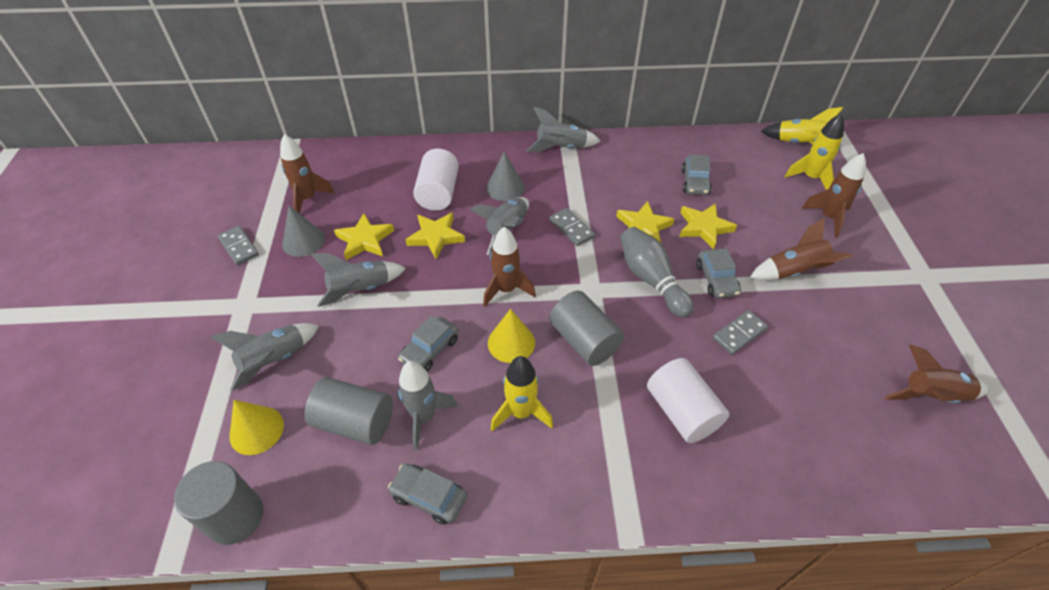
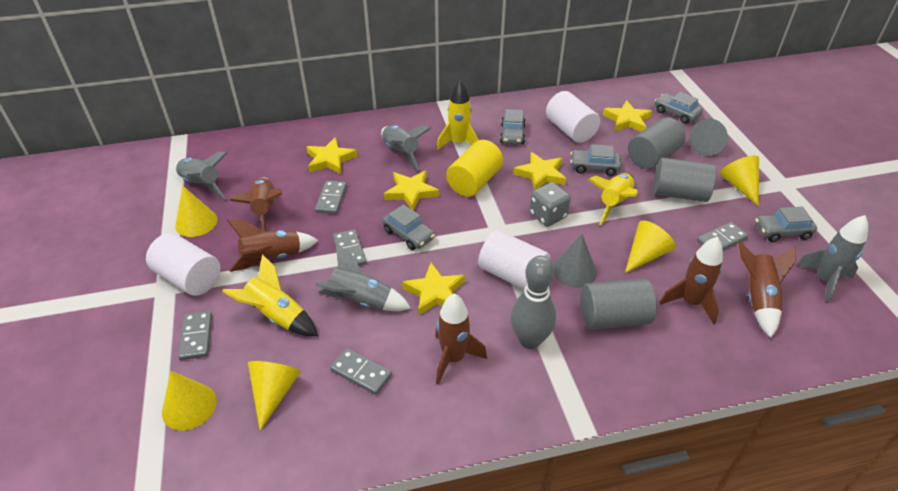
grey car: [388,463,467,525] [398,315,459,372] [682,154,712,195] [696,248,741,298] = 4 -> [382,204,435,250] [500,109,526,144] [570,144,621,176] [655,92,703,124] [755,207,817,242] = 5
grey dice: none = 0 -> [529,182,571,226] = 1
grey domino: [218,226,259,265] [549,208,595,246] [713,310,768,355] = 3 -> [178,311,212,360] [315,181,347,214] [330,348,392,395] [333,229,367,266] [697,222,748,250] = 5
grey rocket: [211,323,319,391] [311,253,406,307] [397,361,458,450] [469,197,529,256] [526,107,600,152] = 5 -> [174,152,228,199] [315,245,411,311] [381,125,432,171] [797,215,868,304] = 4
white cylinder: [413,148,459,211] [647,358,729,443] = 2 -> [146,233,221,296] [478,230,550,289] [546,91,600,143] = 3
yellow cone: [229,400,284,455] [488,309,535,363] = 2 -> [162,371,217,431] [175,186,218,237] [248,361,301,431] [625,220,676,273] [720,155,759,206] = 5
yellow cylinder: none = 0 -> [446,140,503,197] = 1
yellow star: [334,213,394,260] [405,212,465,259] [616,201,674,242] [680,203,737,249] = 4 -> [306,137,357,174] [384,170,439,211] [402,263,465,315] [513,152,566,190] [603,100,652,132] = 5

